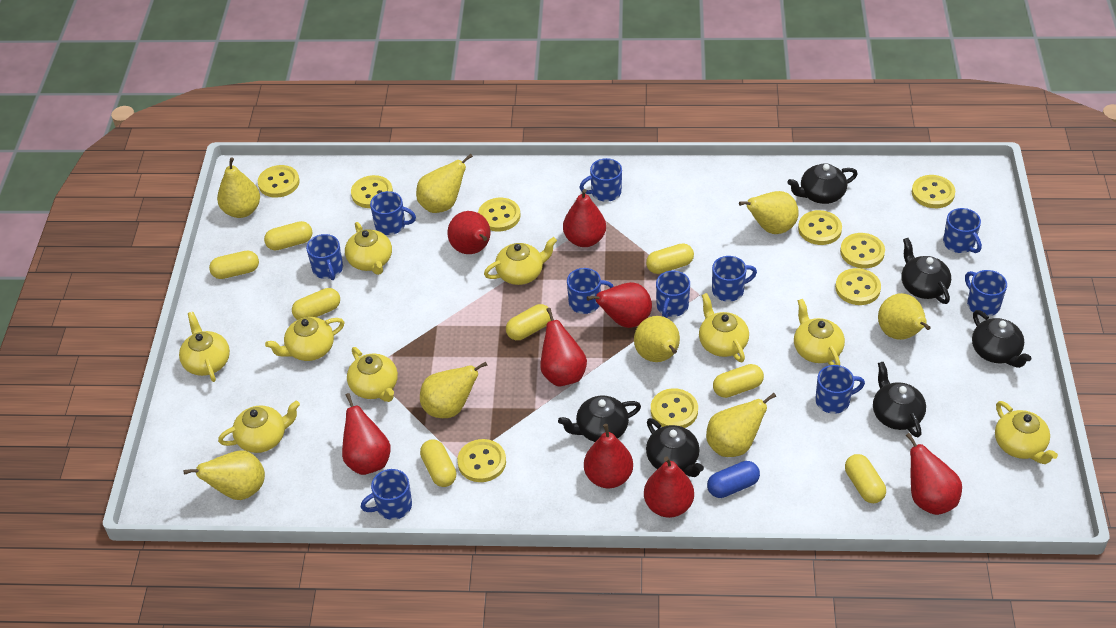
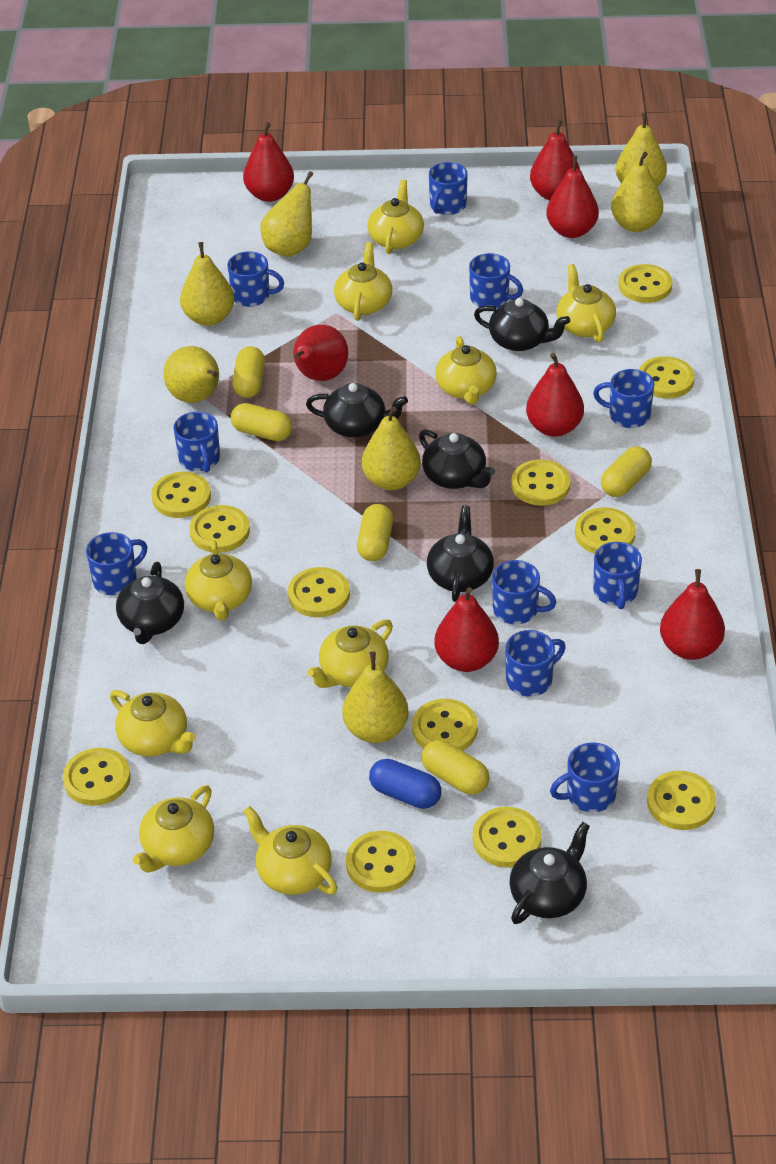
red pear: [342,393,391,475] [448,211,490,254] [540,308,587,386] [563,189,606,247] [584,424,633,488] [587,282,652,328] [644,457,694,518] [906,433,962,515] = 8 -> [243,122,294,202] [293,325,348,381] [434,587,499,672] [526,353,584,437] [530,120,580,200] [546,156,599,238] [660,569,725,660] = 7
yellow button: [258,165,300,198] [351,175,393,208] [457,439,506,482] [478,198,520,231] [651,388,698,428] [798,210,842,245] [835,268,881,305] [840,233,885,268] [912,175,955,208] = 9 -> [63,748,131,806] [151,472,211,518] [190,505,250,553] [288,567,350,617] [346,831,415,893] [412,699,478,751] [473,807,542,868] [511,459,571,506] [575,507,636,554] [619,264,672,303] [639,356,695,398] [647,771,716,830] = 12
yellow capsule: [209,251,259,279] [264,221,313,250] [292,288,340,320] [420,440,456,487] [506,304,551,340] [646,243,694,274] [713,364,764,398] [845,454,886,503] = 8 -> [231,403,292,441] [232,346,265,398] [357,504,393,561] [421,740,490,795] [601,446,652,497] = 5
yellow pear: [183,450,265,500] [217,157,260,218] [416,154,473,213] [420,362,488,418] [634,316,680,362] [706,393,776,457] [739,191,798,234] [878,293,931,340] = 8 -> [163,346,219,403] [180,242,235,326] [260,171,313,257] [342,651,409,743] [362,407,421,490] [611,151,663,232] [616,113,667,187] = 7

